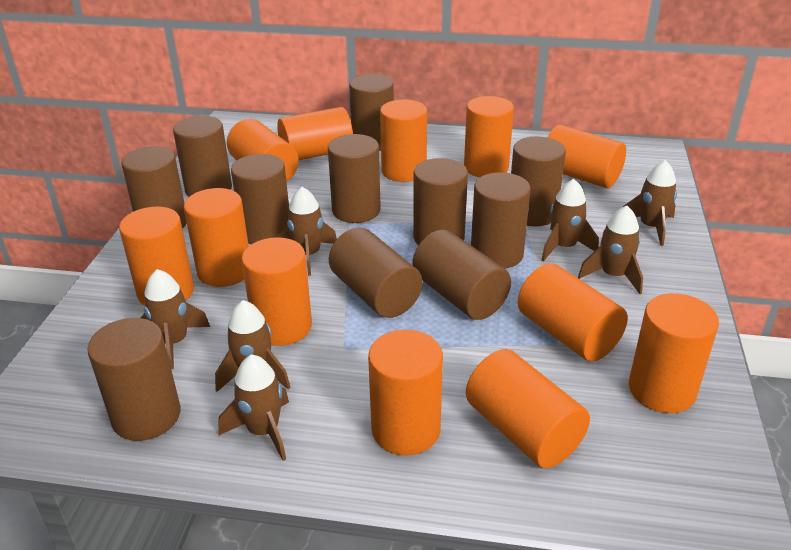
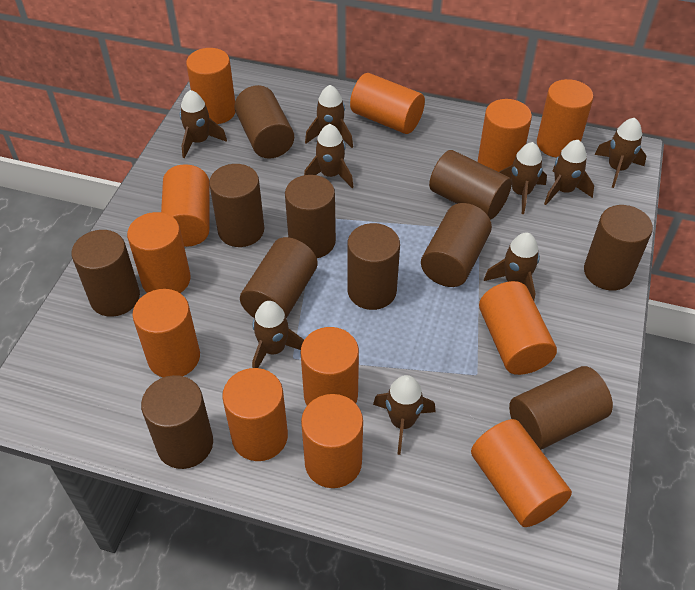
brown rocket: [141,269,210,369] [215,300,290,392] [218,355,289,461] [278,187,337,276] [541,179,599,262] [578,206,643,294] [623,160,677,246] = 7 -> [180,90,227,158] [252,301,304,368] [304,124,353,188] [305,85,353,148] [373,375,436,455] [484,232,540,300] [499,142,547,214] [544,140,594,205] [594,118,646,188] = 9

